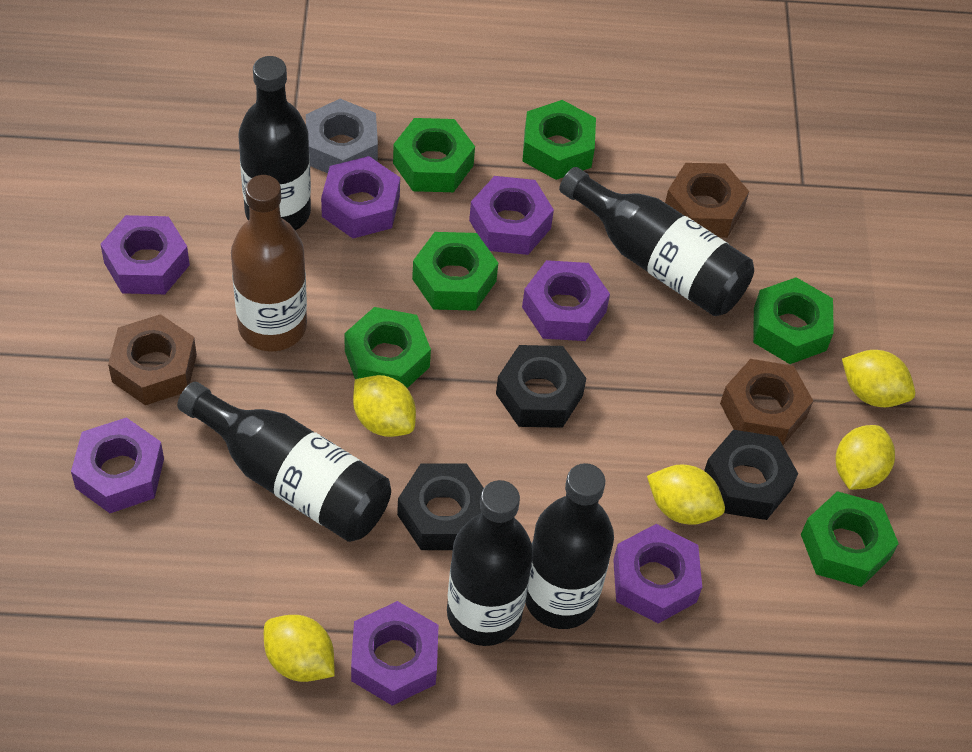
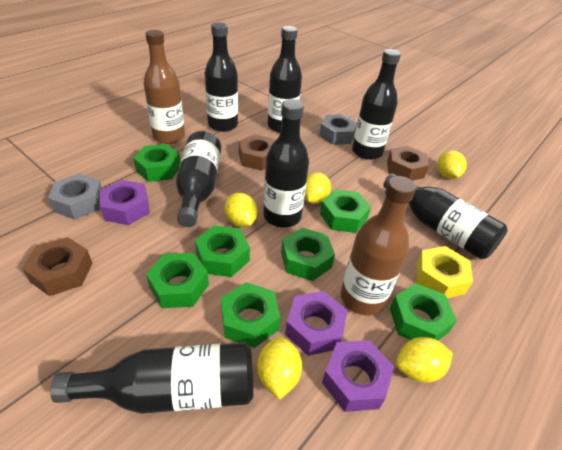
black bottle: [177,382,391,542] [238,56,311,230] [447,480,533,646] [525,463,614,629] [559,167,754,316] = 5 -> [50,342,253,414] [176,131,221,227] [205,23,238,132] [263,99,309,228] [268,26,302,133] [352,49,401,160] [383,173,508,259] = 7
black nut: [397,463,484,550] [496,345,586,428] [704,430,798,520] = 3 -> none = 0
brown bottle: [231,175,307,352] = 1 -> [144,30,185,144] [341,176,416,316] = 2
green nut: [345,307,431,388] [393,118,475,192] [412,232,498,311] [522,100,596,180] [753,277,834,364] [801,491,899,587] = 6 -> [133,144,181,182] [146,253,209,308] [195,225,250,277] [221,282,280,348] [281,228,335,281] [320,189,371,233] [390,283,457,341] = 7
grey nut: [306,99,378,173] = 1 -> [48,174,102,219] [319,115,357,145] = 2
purple nut: [71,417,164,513] [100,215,190,294] [321,156,400,238] [351,601,439,706] [469,176,554,255] [522,260,610,341] [613,524,702,624] = 7 -> [100,180,150,225] [285,291,347,356] [322,340,394,412] = 3
yellow nut: none = 0 -> [416,246,473,298] = 1

